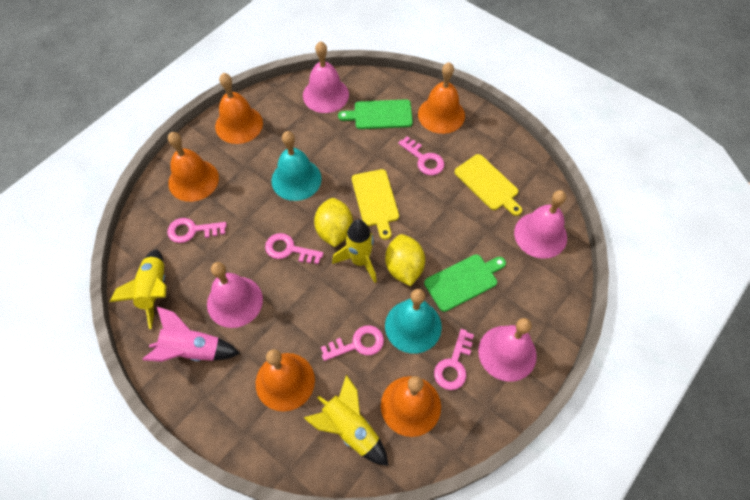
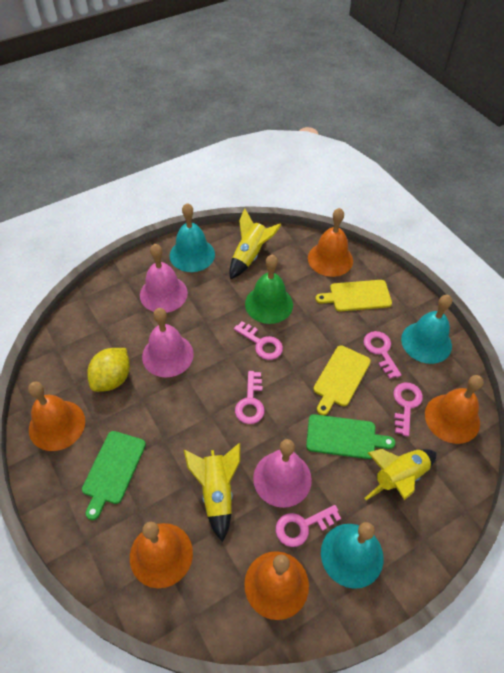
green bell: none = 0 -> [245,255,293,324] = 1
pink bell: [207,262,263,328] [303,41,349,113] [478,318,537,382] [514,190,567,259] = 4 -> [140,244,188,313] [142,308,194,378] [253,439,312,508] = 3
pink rocket: [143,307,240,362] = 1 -> none = 0
turquoise bell: [271,131,322,201] [385,289,442,354] = 2 -> [170,203,215,272] [321,522,384,589] [401,295,452,364] = 3
yellow lemon: [314,198,353,247] [385,234,425,286] = 2 -> [87,348,130,392] = 1

